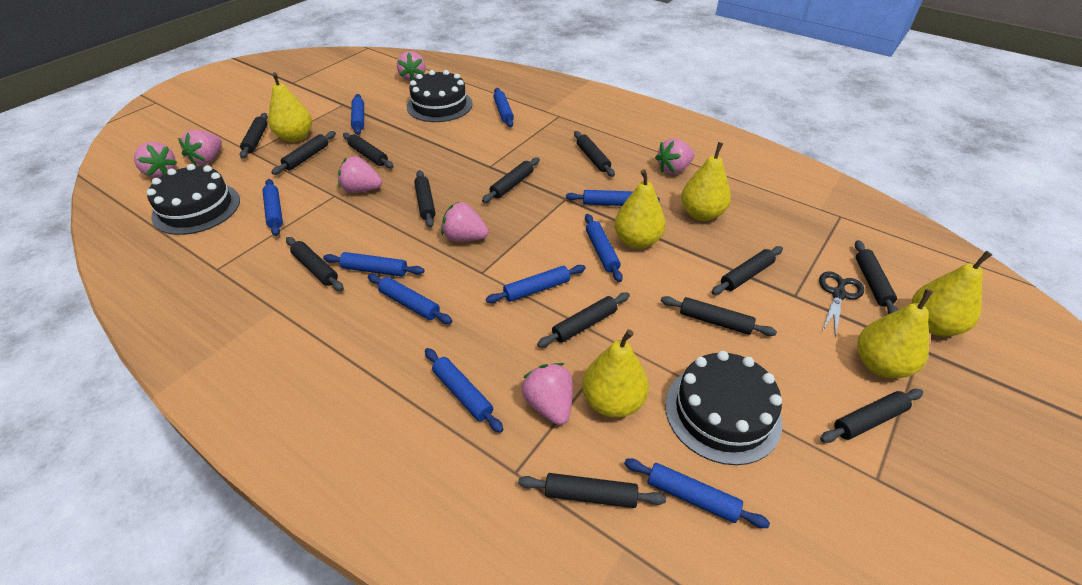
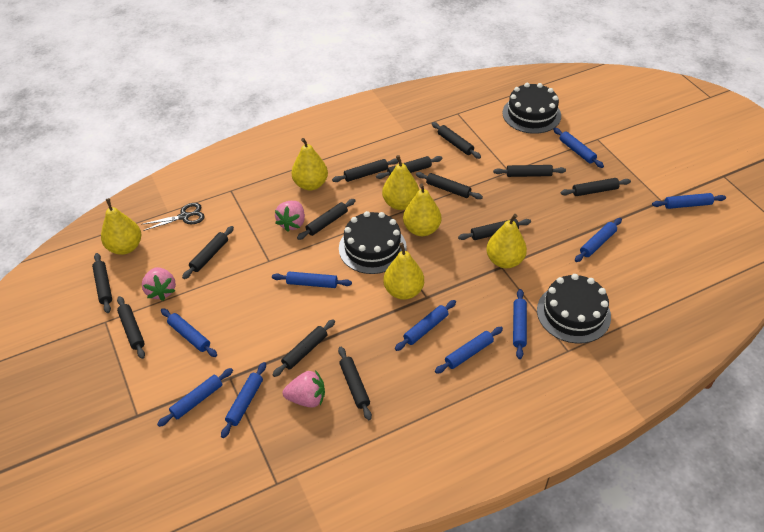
pink strawberry: [134,142,177,178] [178,130,222,166] [338,156,382,193] [397,51,426,81] [441,202,488,242] [521,363,573,425] [655,138,694,174] = 7 -> [142,267,176,301] [275,201,305,232] [283,370,325,408] = 3

